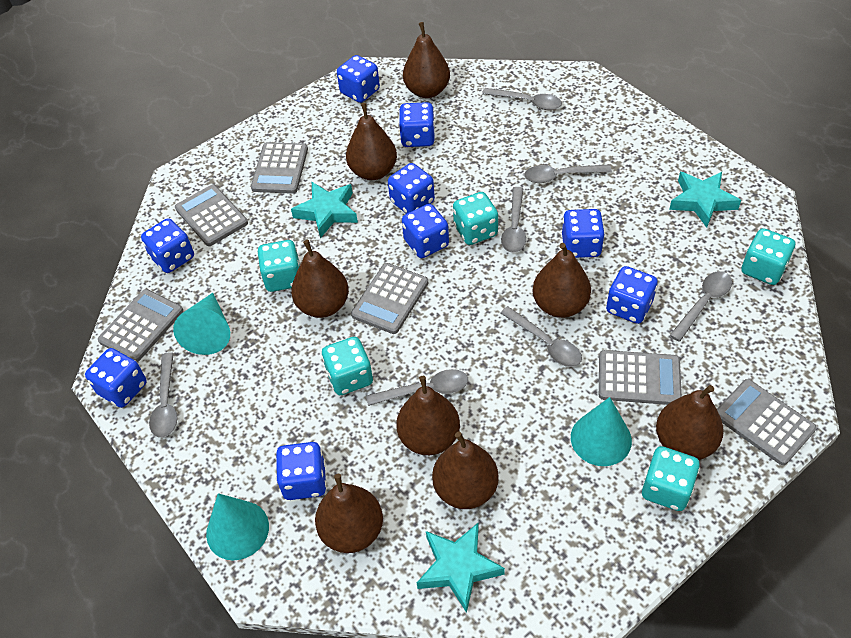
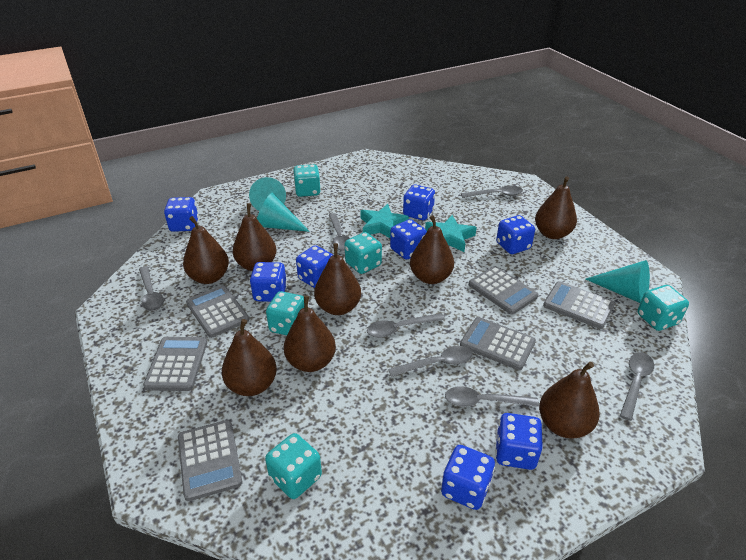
blue dice: [85,348,147,408] [141,218,194,273] [276,442,327,500] [337,55,380,103] [388,163,435,214] [399,102,435,147] [402,204,449,258] [562,209,605,258] [606,266,658,324] = 9 -> [164,197,198,232] [250,262,287,302] [296,245,333,288] [390,219,427,260] [403,184,435,220] [441,445,495,510] [495,413,543,470] [496,215,535,254] = 8
turquoise star: [291,182,358,238] [417,523,505,613] [669,172,741,228] = 3 -> [360,204,409,238] [425,215,477,252] = 2

